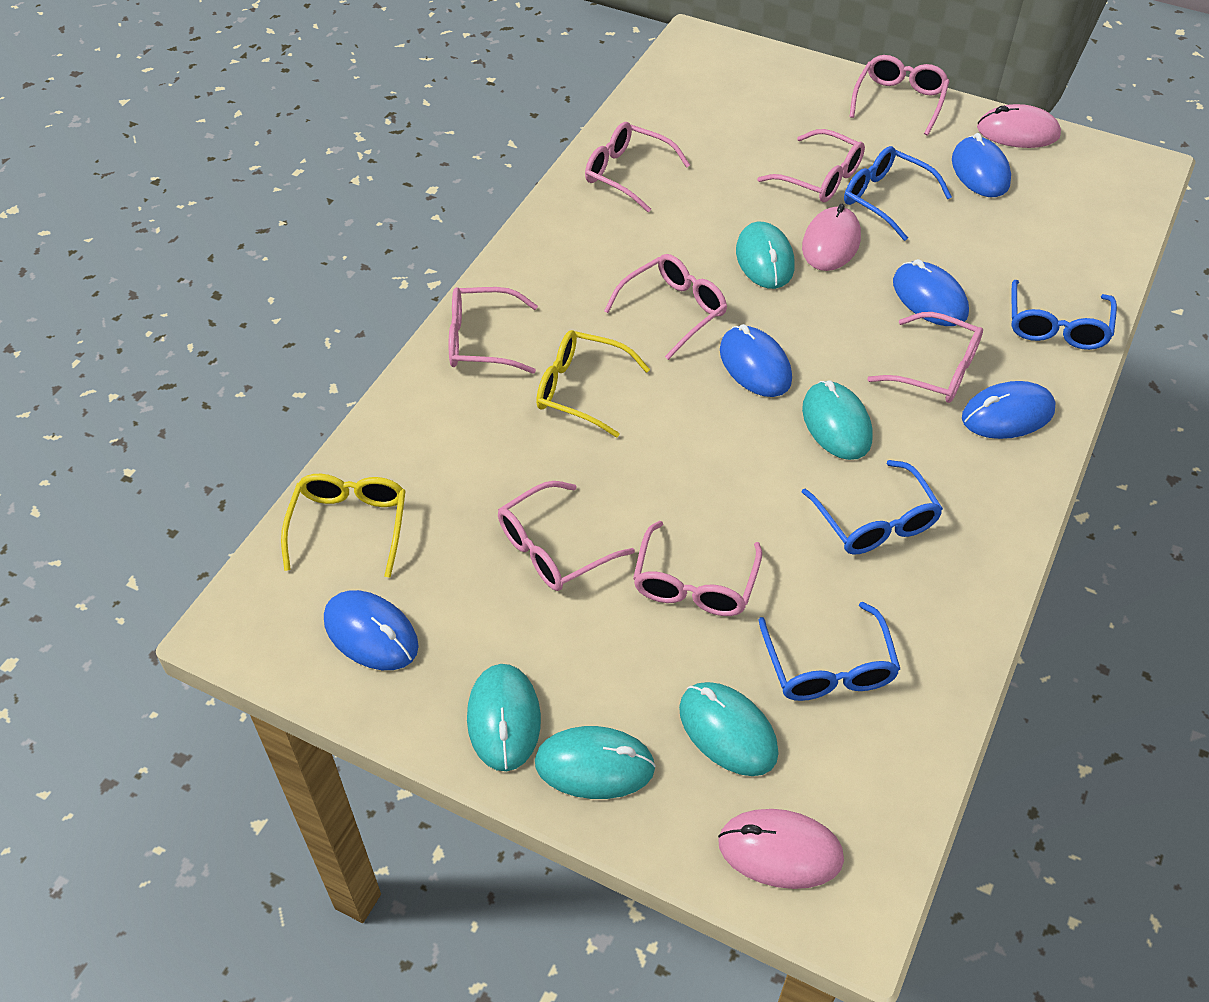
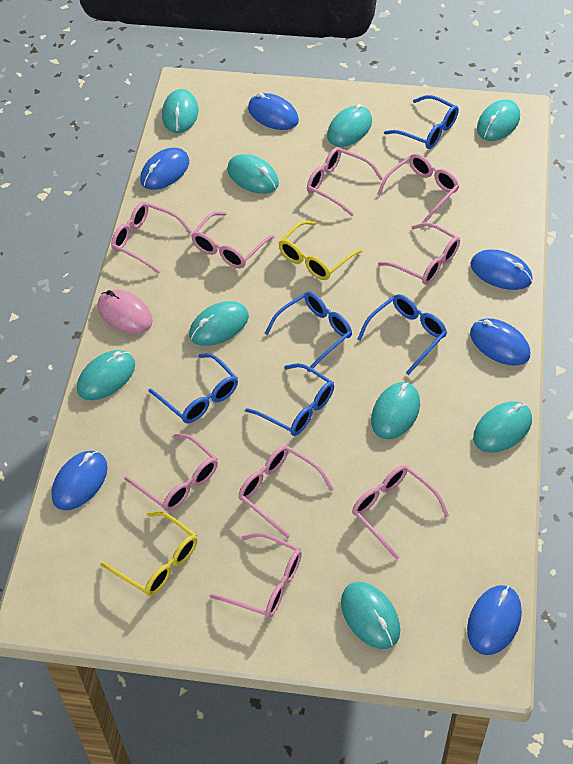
blue glasses: [758,602,900,701] [802,460,943,555] [844,146,952,241] [1011,280,1117,350] = 4 -> [149,353,238,423] [245,363,334,436] [265,292,352,372] [357,294,447,375] [384,95,459,149] = 5
blue mouse: [324,590,419,670] [720,324,792,397] [893,259,969,326] [952,133,1011,197] [962,381,1056,439] = 5 -> [52,451,108,510] [140,148,189,190] [248,93,299,130] [467,585,522,655] [470,249,533,290] [470,318,530,365] = 6
pink glasses: [449,287,538,374] [498,481,635,591] [585,122,690,212] [604,254,727,360] [633,521,762,616] [757,129,865,203] [849,55,949,135] [867,312,983,403] = 8 -> [111,202,192,274] [124,434,218,511] [191,211,275,268] [209,533,302,618] [239,446,334,538] [307,147,383,216] [352,465,449,559] [377,154,459,223] [378,222,460,285] = 9
pink mouse: [718,809,844,889] [802,204,861,271] [977,104,1061,148] = 3 -> [98,289,153,334] = 1
turquoise mouse: [467,664,541,771] [535,726,656,799] [679,682,779,776] [736,222,795,289] [802,380,873,460] = 5 -> [77,350,135,400] [162,89,198,133] [189,301,249,346] [227,154,279,194] [327,104,372,147] [341,582,400,649] [371,382,420,439] [473,401,532,453] [477,99,520,141] = 9

